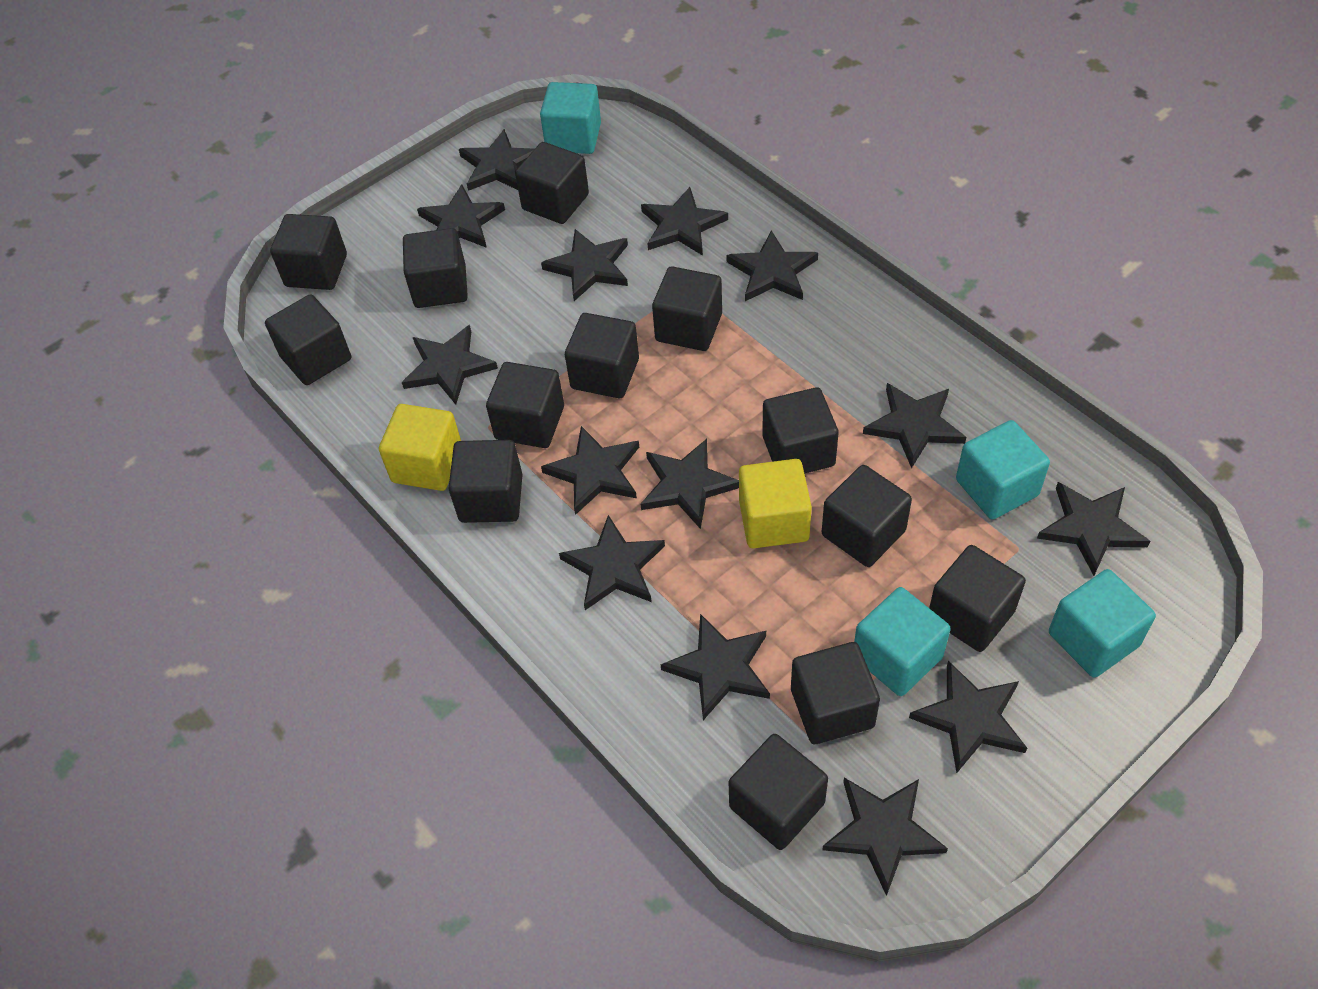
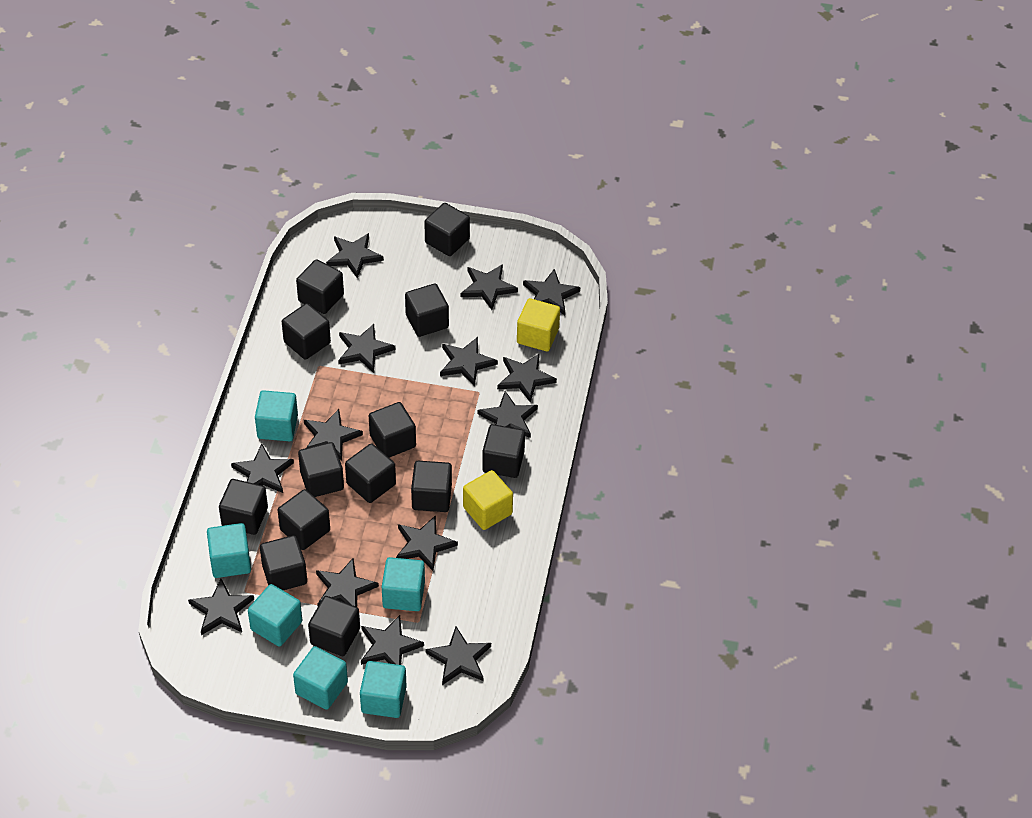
turquoise cube: [540,82,601,154] [854,587,951,696] [956,420,1050,519] [1049,569,1156,678] = 4 -> [207,523,251,578] [248,584,302,647] [255,390,298,441] [293,646,348,710] [360,661,407,718] [382,557,425,611] = 6

